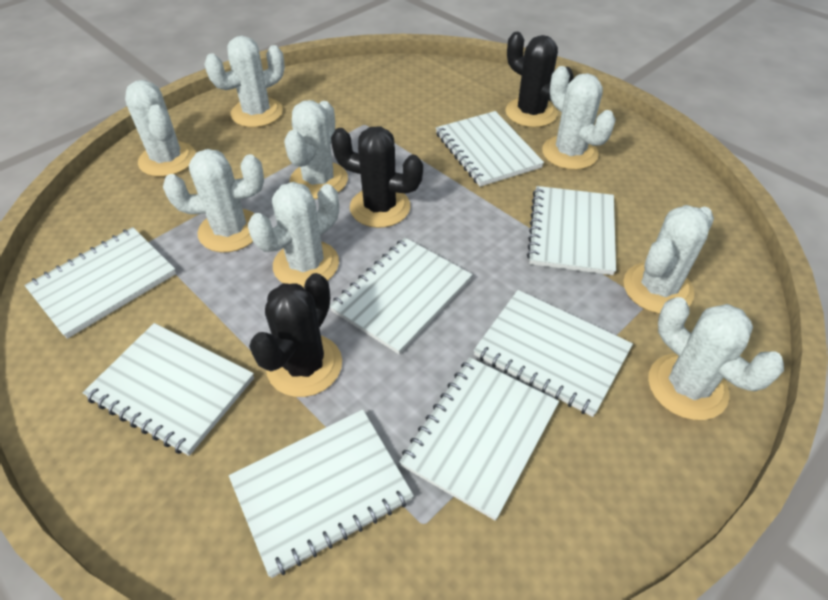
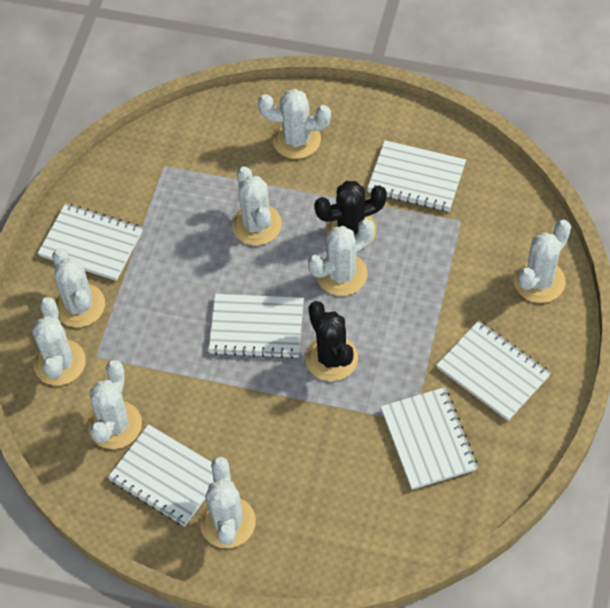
black cactus: [249,273,342,397] [331,126,423,228] [506,32,574,127] = 3 -> [305,301,358,381] [314,181,387,245] = 2
white notebook: [25,227,176,339] [83,323,254,456] [229,409,414,578] [330,238,472,354] [399,357,559,521] [436,111,544,187] [474,290,633,417] [527,186,616,275] = 8 -> [38,203,143,281] [108,424,214,527] [208,294,304,359] [367,140,466,212] [381,387,478,490] [436,321,551,421] = 6

